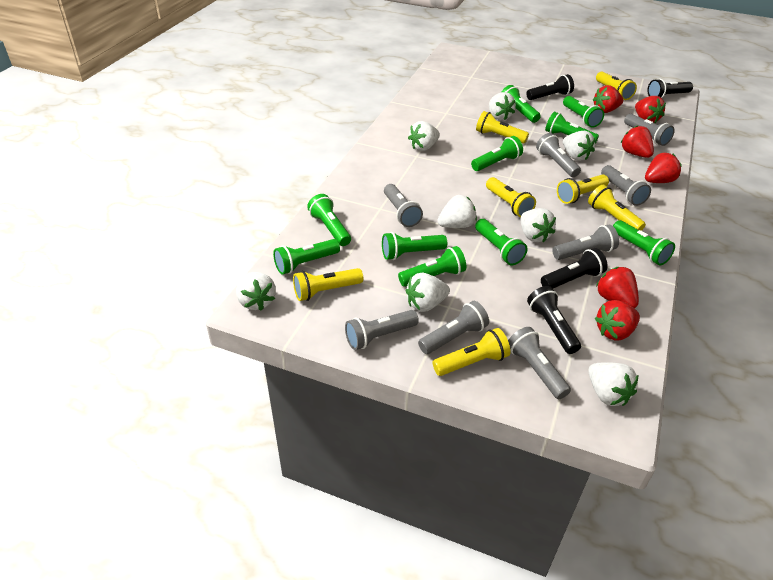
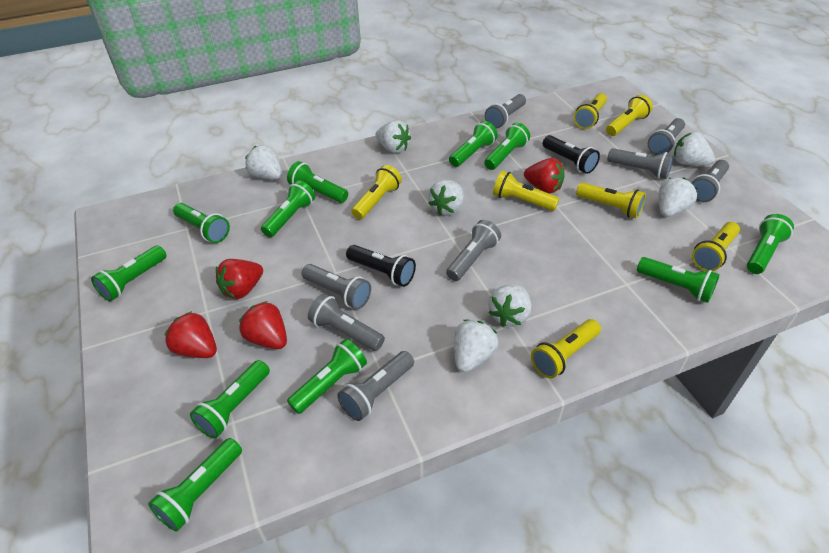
black flashlight: [526,74,574,100] [527,286,581,354] [541,248,608,288] [647,79,693,98] = 4 -> [346,245,416,287] [543,135,600,174] = 2
green flashlight: [273,239,340,275] [307,194,351,246] [382,232,447,260] [398,246,466,287] [471,136,523,171] [475,219,527,265] [502,85,541,123] [545,111,599,144] [563,96,604,128] [613,220,675,265] = 10 -> [91,245,166,301] [148,438,242,532] [173,203,230,243] [190,360,270,438] [261,180,315,237] [287,161,348,203] [287,339,367,414] [449,121,498,167] [484,123,530,170] [637,257,720,303] [747,214,794,274] = 11
red strawberry: [593,85,623,113] [595,300,640,341] [596,267,639,308] [621,125,654,158] [635,96,666,123] [645,153,682,183] = 6 -> [164,311,217,358] [216,259,263,299] [239,301,287,349] [524,158,565,194] = 4
white strawberry: [236,272,276,311] [406,273,450,312] [408,121,440,151] [437,195,477,228] [489,92,516,120] [521,208,556,243] [563,131,595,161] [588,362,638,406] = 8 -> [245,145,282,179] [375,120,411,153] [428,180,464,216] [454,320,499,372] [488,284,531,327] [659,178,697,217] [674,132,715,166] = 7

